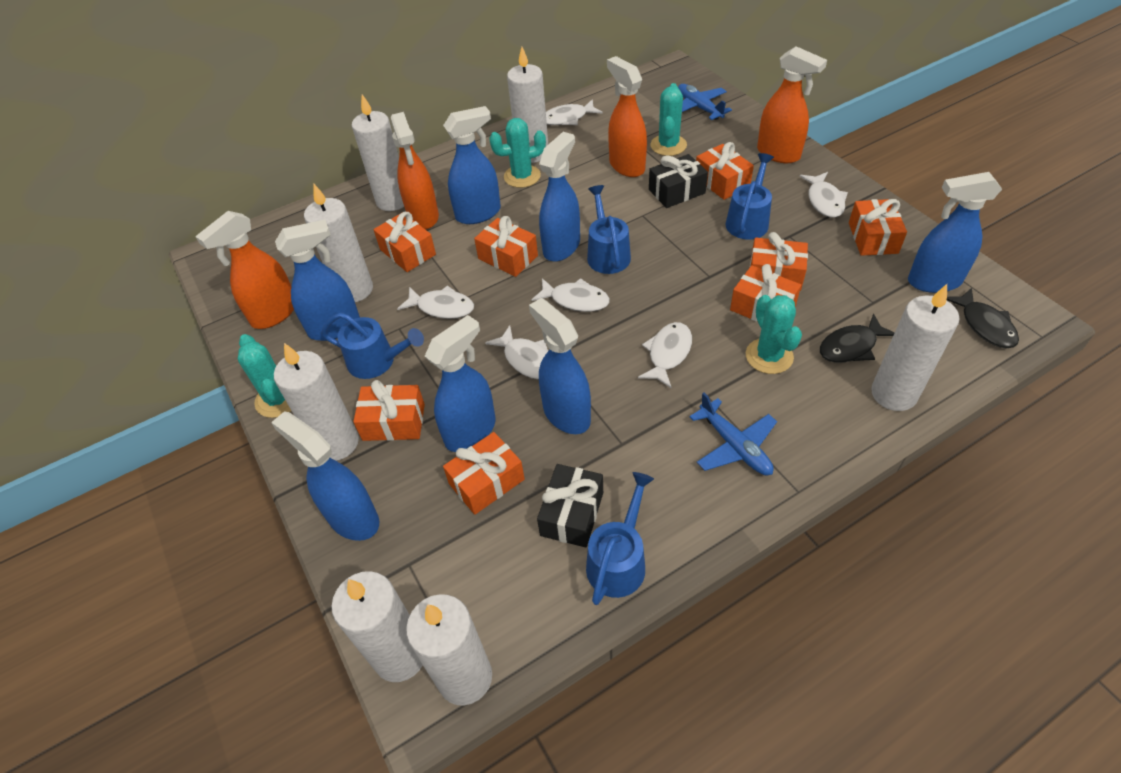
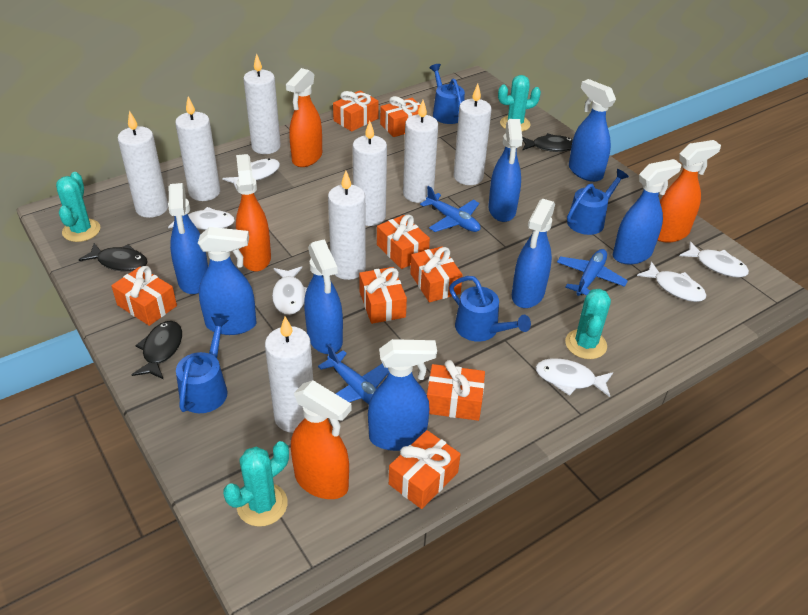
black fish: [820,313,895,363] [947,288,1019,348] = 2 -> [79,243,148,272] [132,321,182,379] [522,133,573,152] = 3
black gift: [537,464,603,548] [649,154,708,208] = 2 -> none = 0
blue plane: [678,84,732,120] [689,393,777,475] = 2 -> [318,344,389,404] [420,186,481,232] [557,249,628,296] = 3
blue spray bottle: [271,411,379,541] [275,220,360,341] [425,315,495,452] [443,106,501,224] [529,298,591,434] [539,132,580,262] [908,172,1002,293] = 7 -> [168,183,208,294] [198,227,257,335] [304,239,343,354] [368,339,437,451] [488,119,523,222] [512,198,555,308] [569,79,616,182] [613,159,681,264] = 8
white candle: [274,343,359,461] [304,184,373,302] [331,571,423,682] [352,95,404,211] [406,594,492,706] [507,47,548,163] [871,284,960,411] = 7 -> [118,111,168,218] [175,96,220,201] [243,53,281,154] [265,317,313,433] [328,171,366,280] [352,120,387,226] [403,100,438,203] [454,84,492,185] = 8

